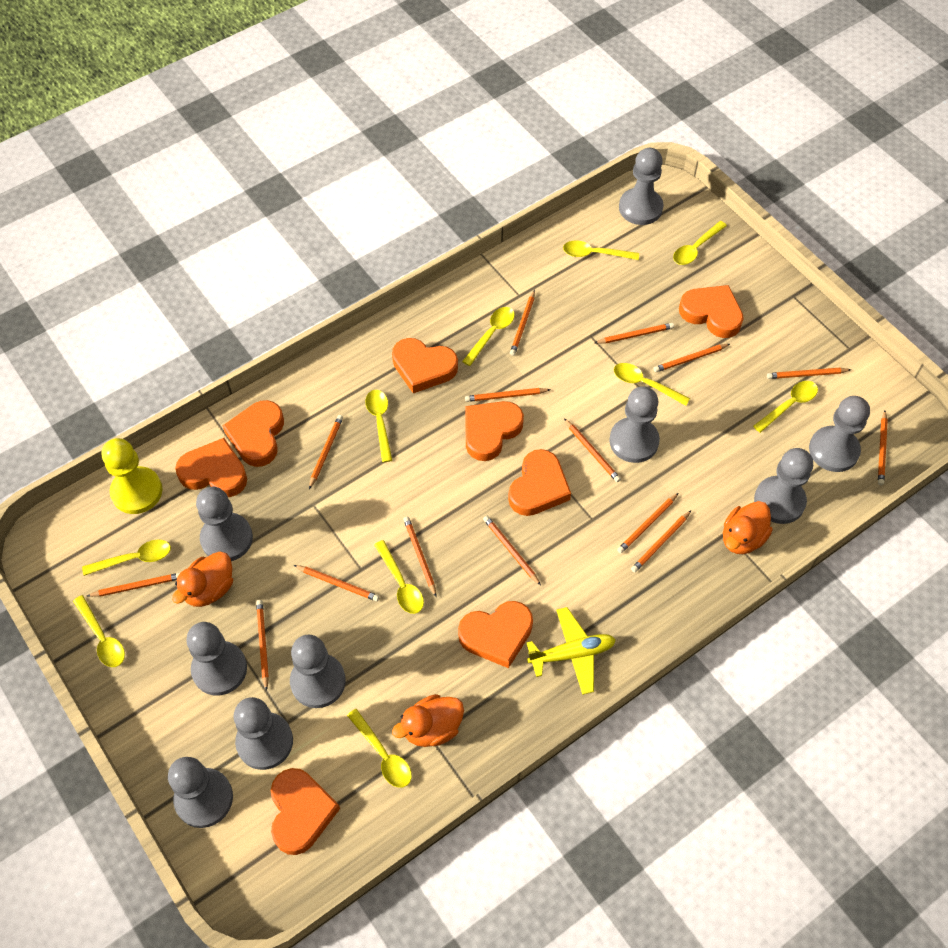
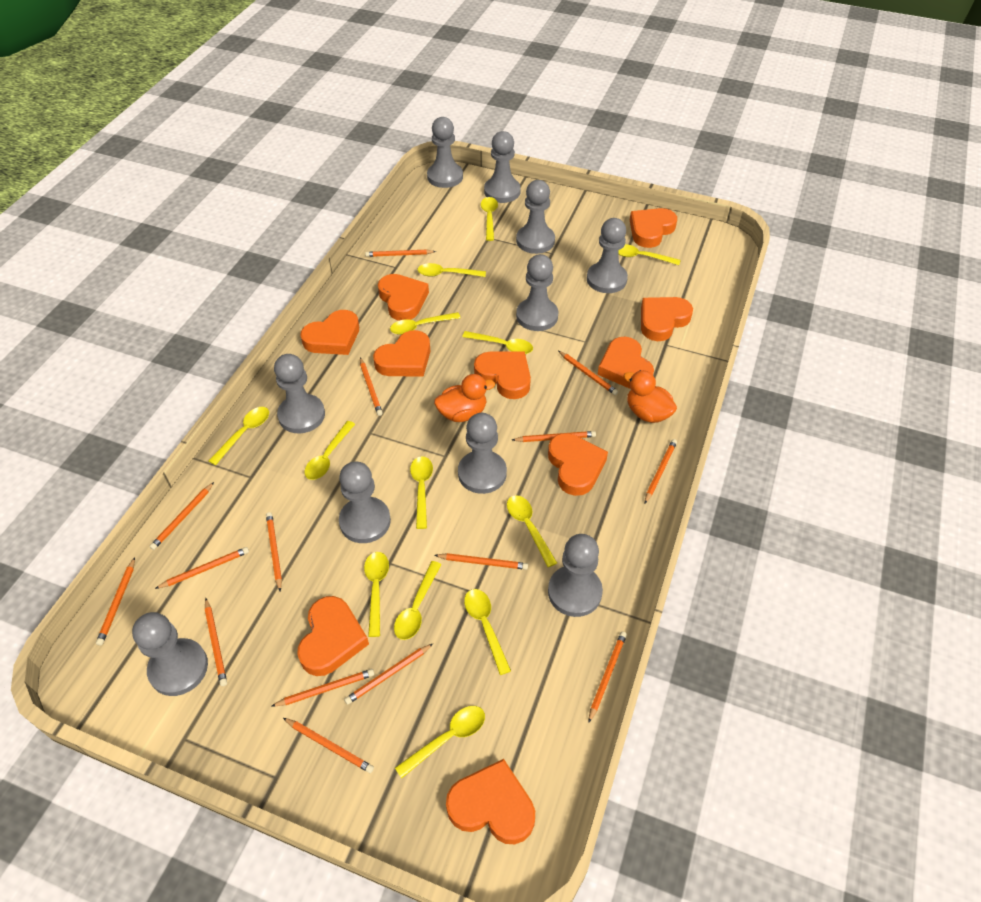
grey pawn: [168,757,233,828] [186,622,247,696] [196,487,253,561] [234,697,293,770] [290,635,346,708] [609,386,660,463] [619,148,663,225] [754,448,813,524] [809,396,870,472] = 9 -> [132,612,208,696] [274,354,325,433] [339,462,391,543] [427,117,463,188] [458,413,507,494] [484,131,521,203] [516,180,555,254] [516,254,558,331] [548,534,603,617] [587,218,628,293] = 10
orange duck: [172,552,233,607] [392,694,464,747] [723,501,773,554] = 3 -> [434,374,495,422] [624,370,677,423] = 2
orange heart: [175,438,247,497] [223,400,284,467] [271,768,340,855] [392,338,458,393] [458,601,533,668] [465,401,524,461] [508,449,571,516] [679,285,744,338] = 8 -> [297,596,369,676] [300,310,359,355] [373,330,431,377] [378,274,429,321] [446,759,535,844] [474,352,531,399] [548,433,608,496] [597,337,654,389] [630,208,677,248] [641,297,693,341] = 10
yellow pawn: [102,438,162,514] = 1 -> none = 0
yellow plane: [526,607,616,695] = 1 -> none = 0
yellow spoon: [73,595,125,667] [82,540,171,576] [347,709,412,788] [365,390,393,462] [374,540,424,614] [462,307,515,366] [563,241,639,260] [614,363,690,406] [673,221,727,265] [753,381,818,433] = 10 -> [209,407,269,465] [304,421,355,480] [364,552,389,637] [390,312,461,335] [394,561,442,640] [395,706,485,778] [410,456,433,529] [417,263,486,277] [462,331,533,354] [464,589,511,675] [481,197,498,241] [507,495,557,567] [618,244,680,265] = 13

